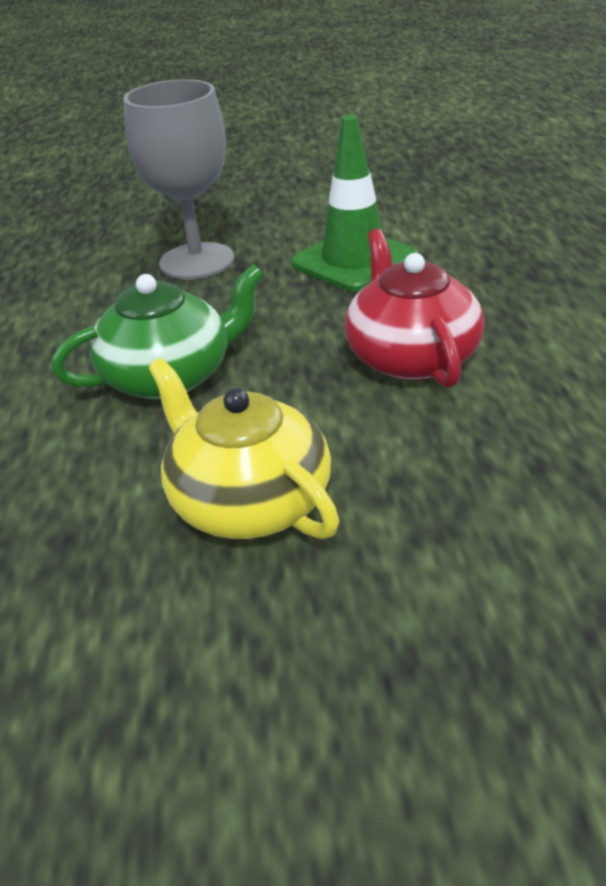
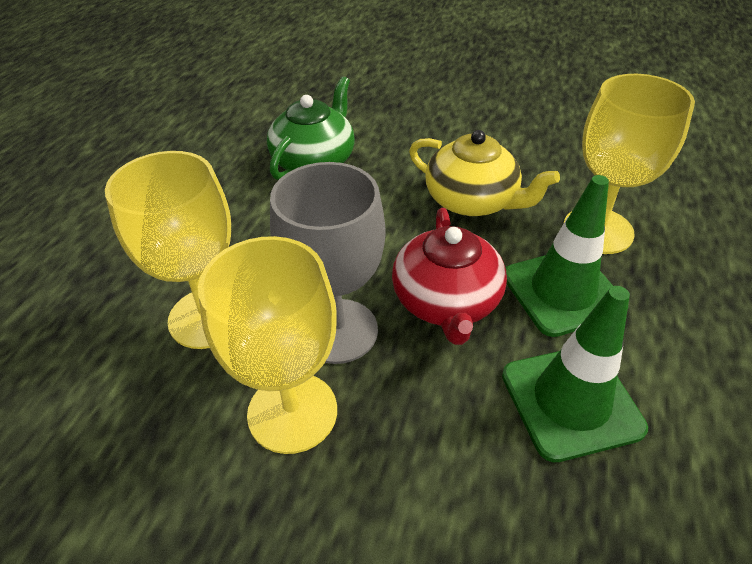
green traffic cone: [291,115,418,292] = 1 -> [502,286,648,462] [506,175,613,337] = 2
yellow goblet: none = 0 -> [105,151,231,349] [198,236,337,454] [563,74,695,254] = 3

